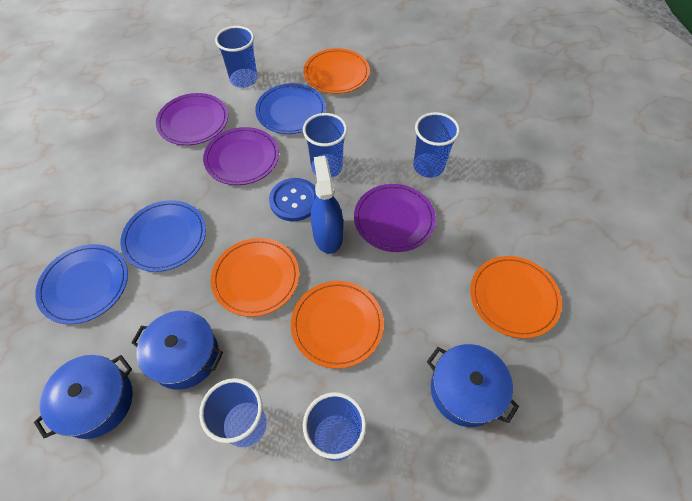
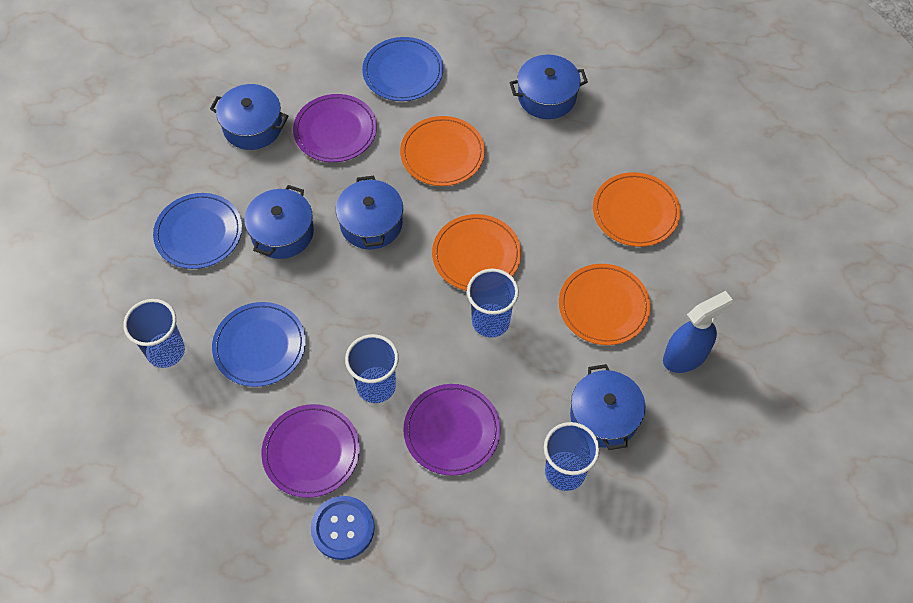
blue cup: [199,378,267,447] [215,26,258,88] [303,113,347,178] [303,392,366,461] [413,112,460,178] = 5 -> [123,299,185,368] [345,334,399,403] [467,269,519,338] [544,422,600,491] = 4
blue pot: [34,355,133,439] [131,311,223,390] [427,344,519,427] = 3 -> [210,84,288,150] [244,185,314,259] [336,176,403,249] [509,55,588,119] [570,364,645,450] = 5

